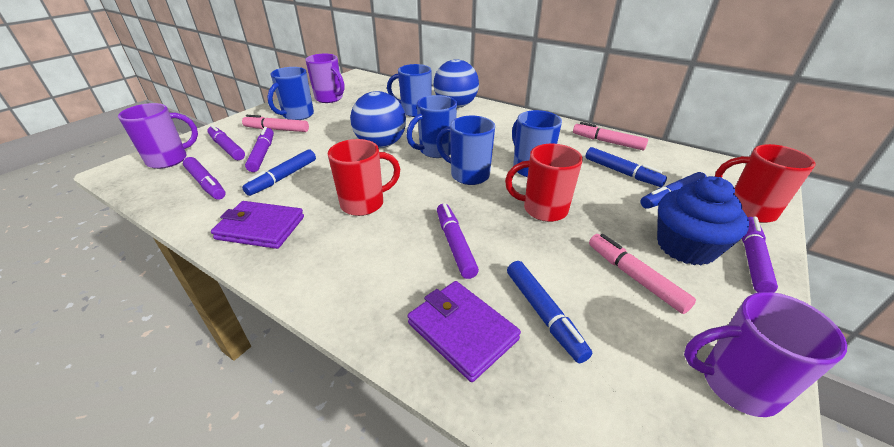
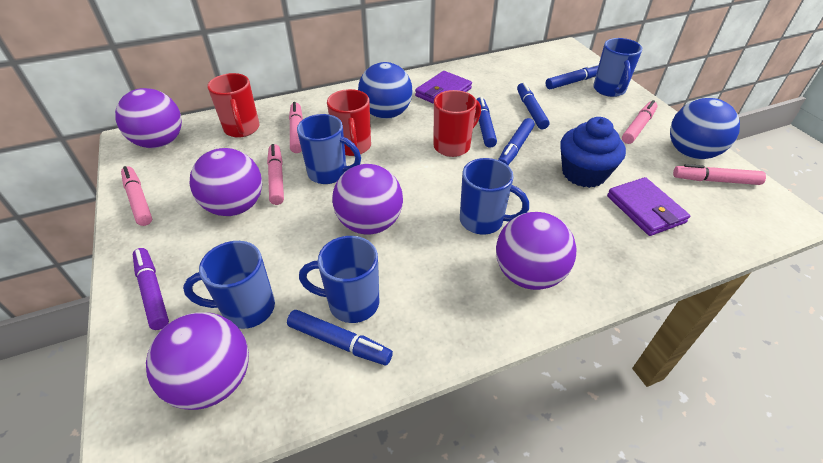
blue marker: [242,149,316,196] [507,261,592,363] [585,147,667,187] [640,172,707,209] = 4 -> [287,310,393,365] [476,97,497,148] [498,118,535,165] [517,82,549,129] [546,63,599,89] = 5
pink marker: [242,115,309,132] [573,122,648,150] [589,234,696,314] = 3 -> [121,166,152,226] [267,144,284,205] [289,102,303,153] [622,100,658,144] [673,164,766,185] = 5
purple ball: none = 0 -> [115,88,182,148] [146,312,249,410] [190,148,262,216] [332,164,403,234] [496,212,576,290] = 5
purple marker: [183,157,226,200] [207,125,245,160] [245,127,274,172] [437,203,479,279] [742,216,778,293] = 5 -> [133,248,169,330] = 1
purple mug: [118,103,198,169] [305,54,345,103] [684,292,847,417] = 3 -> none = 0

